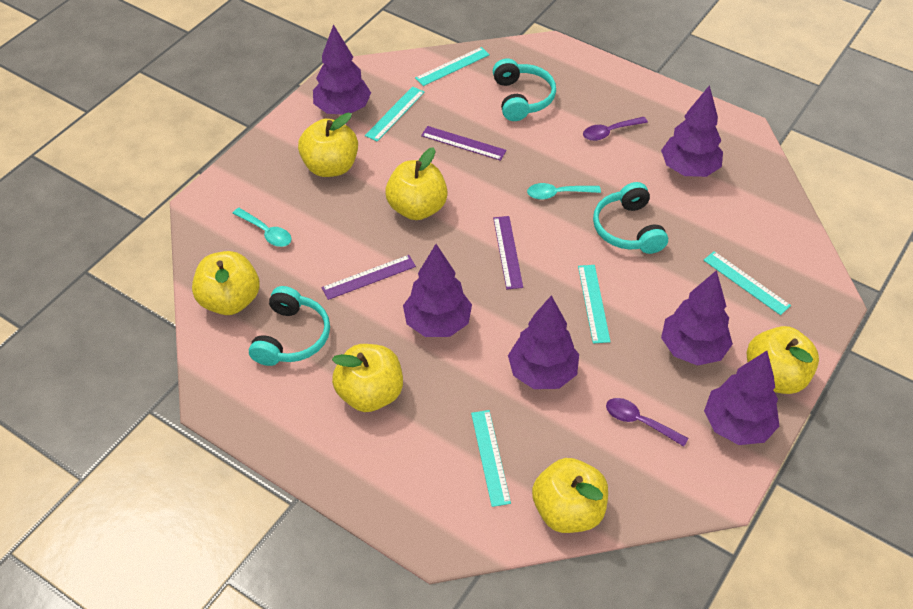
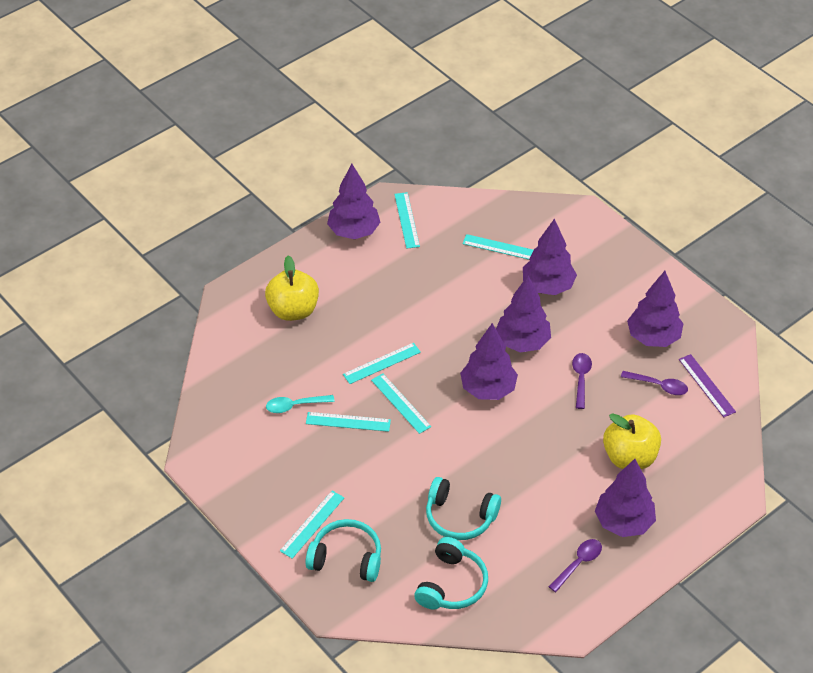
purple ruler: [322,255,416,300] [421,126,507,161] [493,216,523,289] = 3 -> [679,354,736,417] = 1
purple spoon: [583,117,648,141] [606,398,688,447] = 2 -> [549,539,602,592] [572,353,592,409] [621,371,688,395] = 3
turquoise ruler: [365,86,425,141] [415,47,490,86] [471,410,511,507] [578,265,611,344] [704,251,791,315] = 5 -> [280,491,344,559] [306,412,391,432] [343,343,421,384] [371,373,431,434] [394,192,420,249] [463,234,533,260] = 6
turquoise spoon: [233,208,292,247] [527,183,601,200] = 2 -> [266,395,335,413] = 1
yellow apple: [192,251,260,315] [298,113,358,177] [332,344,403,412] [385,147,448,220] [532,458,608,533] [747,326,819,394] = 6 -> [265,256,319,321] [603,413,661,469] = 2

